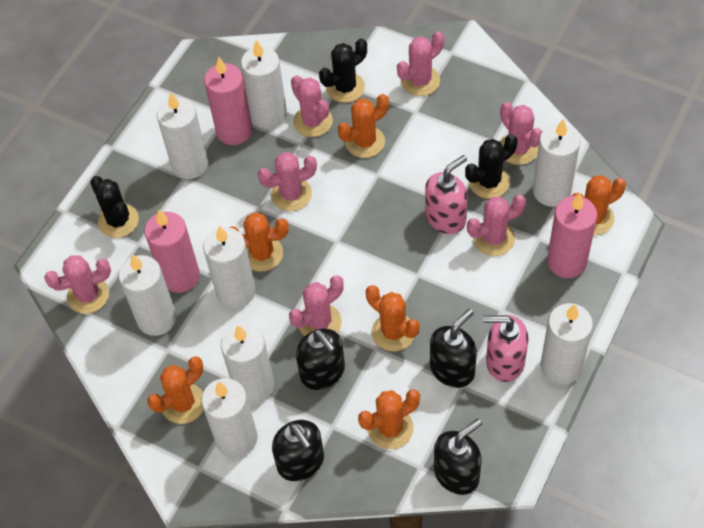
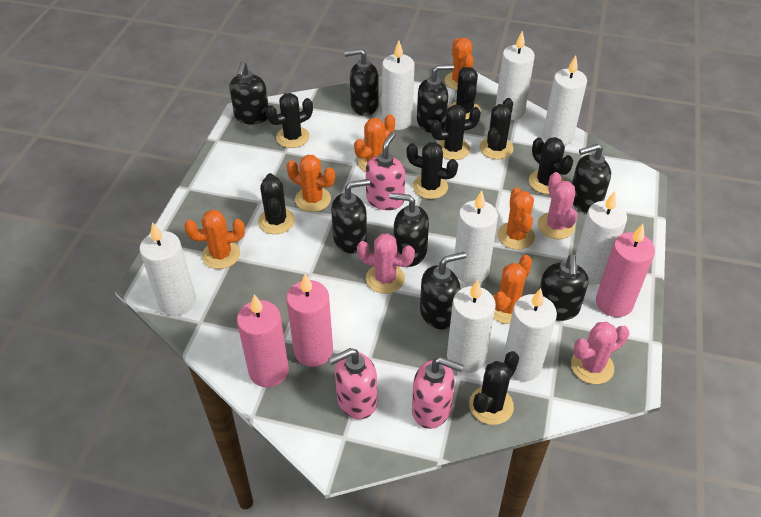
black cactus: [90,176,139,238] [319,38,367,103] [465,134,518,199] = 3 -> [258,173,295,234] [266,93,313,148] [407,142,458,199] [431,105,481,160] [449,67,481,120] [469,351,519,425] [480,98,514,159] [529,137,573,194] = 8
black soap dispenser: [272,420,324,481] [296,329,345,390] [430,309,477,388] [434,419,482,495] = 4 -> [229,61,268,124] [331,179,370,254] [344,49,379,116] [389,193,429,267] [417,64,454,133] [420,252,466,329] [539,255,589,321] [572,144,611,213] = 8
pink cactus: [44,255,111,314] [258,152,317,211] [289,275,344,336] [291,75,333,137] [397,31,444,96] [467,195,526,256] [500,102,542,165] = 7 -> [357,233,415,294] [538,172,577,239] [571,322,629,384] = 3
pink soap dispenser: [425,155,468,234] [483,315,529,382] = 2 -> [329,348,377,419] [366,132,405,210] [412,357,464,429] = 3

